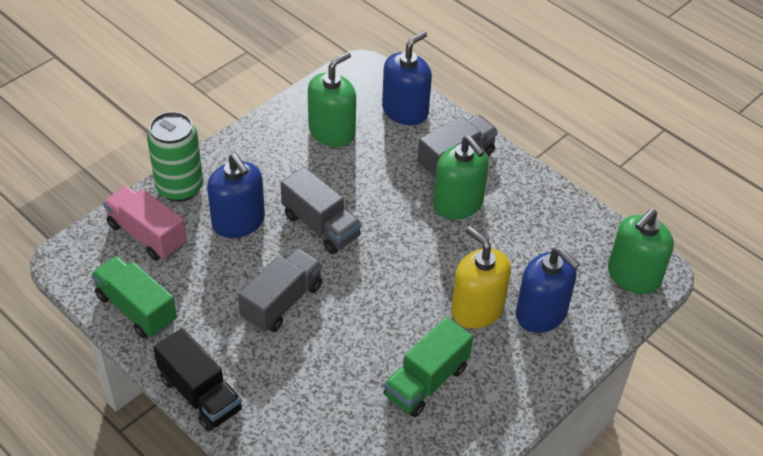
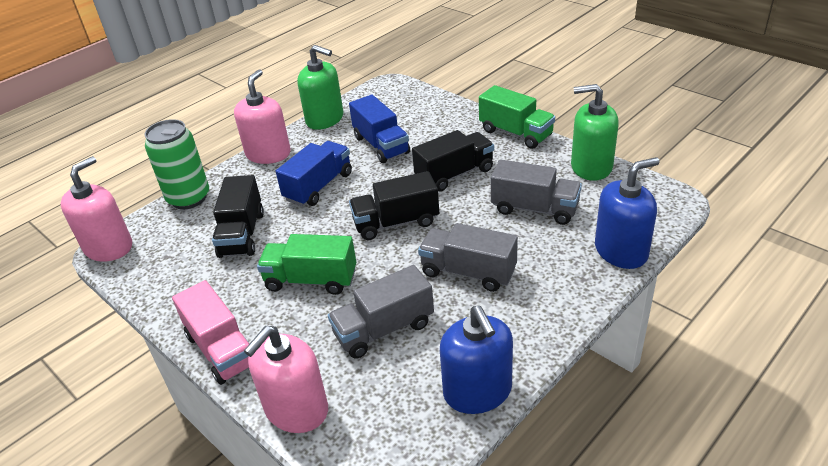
black truck: [153,328,242,431] = 1 -> [212,175,264,258] [349,171,439,240] [412,130,494,192] = 3
blue soap dispenser: [207,153,265,238] [382,31,432,125] [516,247,580,333] = 3 -> [440,306,513,414] [595,157,660,269] = 2
blue truck: none = 0 -> [276,141,352,206] [349,95,410,163] = 2
green soap dispenser: [308,51,356,147] [433,136,489,219] [608,209,674,294] = 3 -> [297,45,343,130] [571,84,619,181] = 2
pink soap dispenser: none = 0 -> [61,156,132,262] [234,69,291,164] [244,326,328,433] = 3
yellow soap dispenser: [451,226,511,329] = 1 -> none = 0

